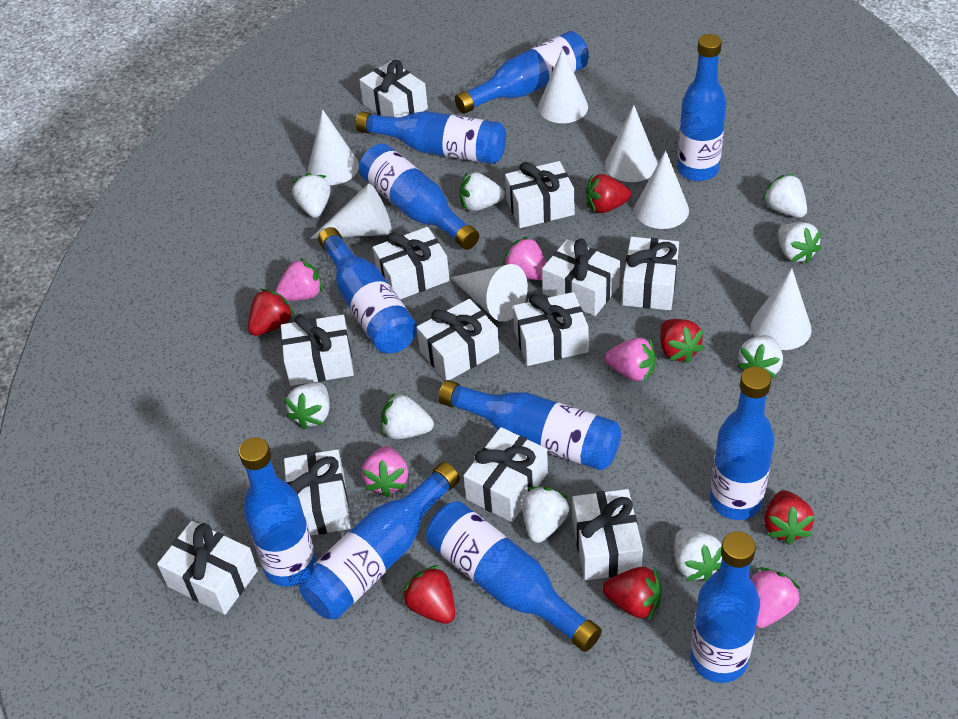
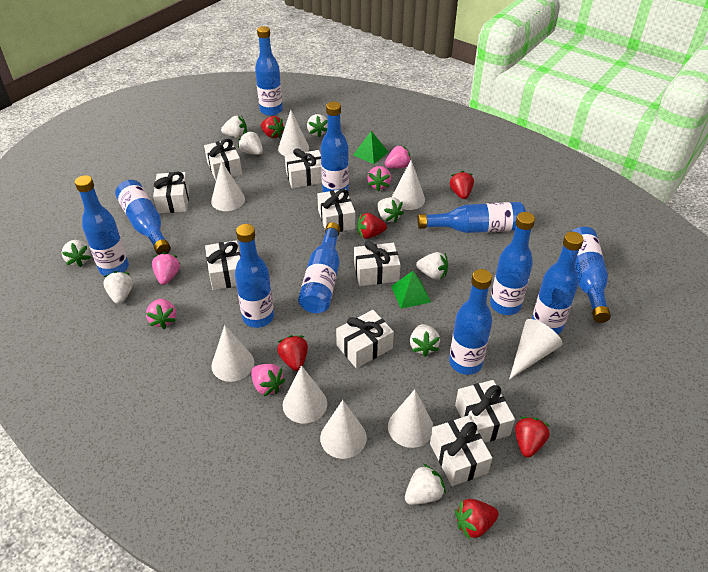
green pyramid: none = 0 -> [353,131,388,164] [391,271,431,309] = 2
white cone: [308,109,359,185] [310,184,392,239] [450,264,528,322] [538,48,588,123] [605,105,658,182] [634,150,689,229] [751,268,812,350] = 7 -> [211,161,245,211] [212,325,254,382] [278,110,309,156] [283,365,327,423] [320,400,367,459] [388,389,434,448] [392,160,425,210] [509,319,562,380] = 8
white gift: [157,521,258,615] [281,314,354,386] [284,449,350,536] [359,60,428,117] [373,227,450,299] [417,299,499,381] [463,427,548,522] [505,161,575,228] [513,292,589,366] [542,239,620,316] [572,489,643,580] [622,237,679,310] = 12 -> [153,172,189,213] [204,139,242,181] [205,240,240,290] [285,148,322,188] [317,189,355,232] [336,310,394,368] [354,241,401,286] [430,416,492,486] [455,380,515,443] = 9

